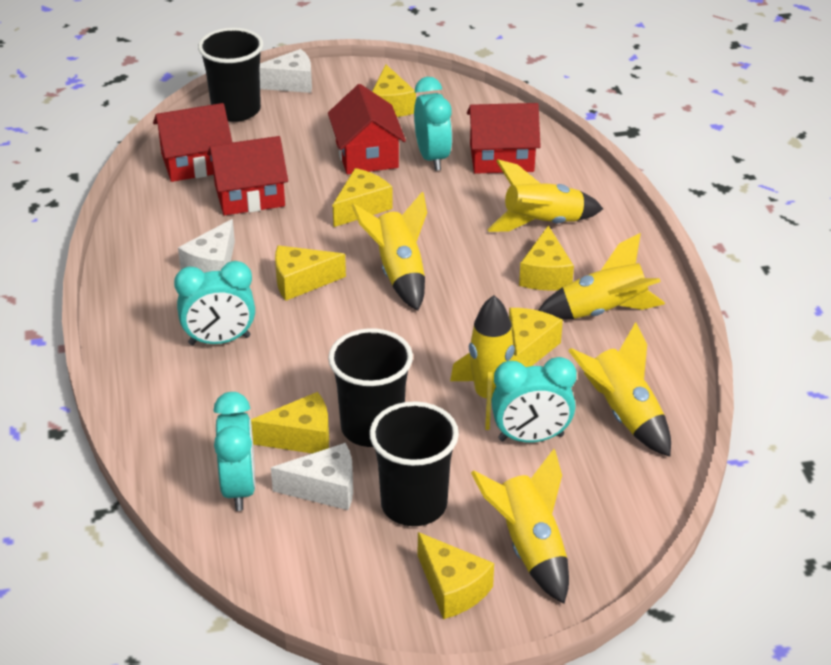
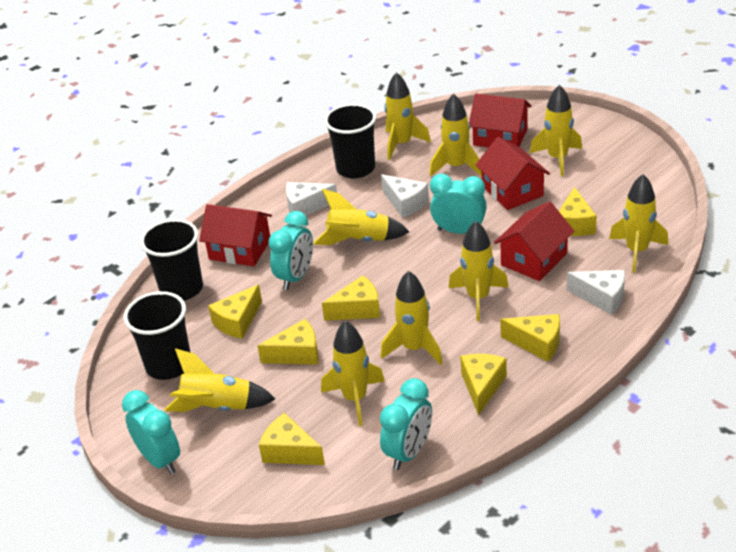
yellow rocket: [351,192,427,311] [450,295,528,430] [471,449,569,604] [487,159,603,232] [538,233,665,319] [568,322,671,457] = 6 -> [164,348,275,412] [313,189,409,245] [321,321,385,426] [381,271,443,365] [384,72,431,160] [430,93,482,176] [449,221,509,321] [530,85,582,176] [609,174,669,273] = 9

